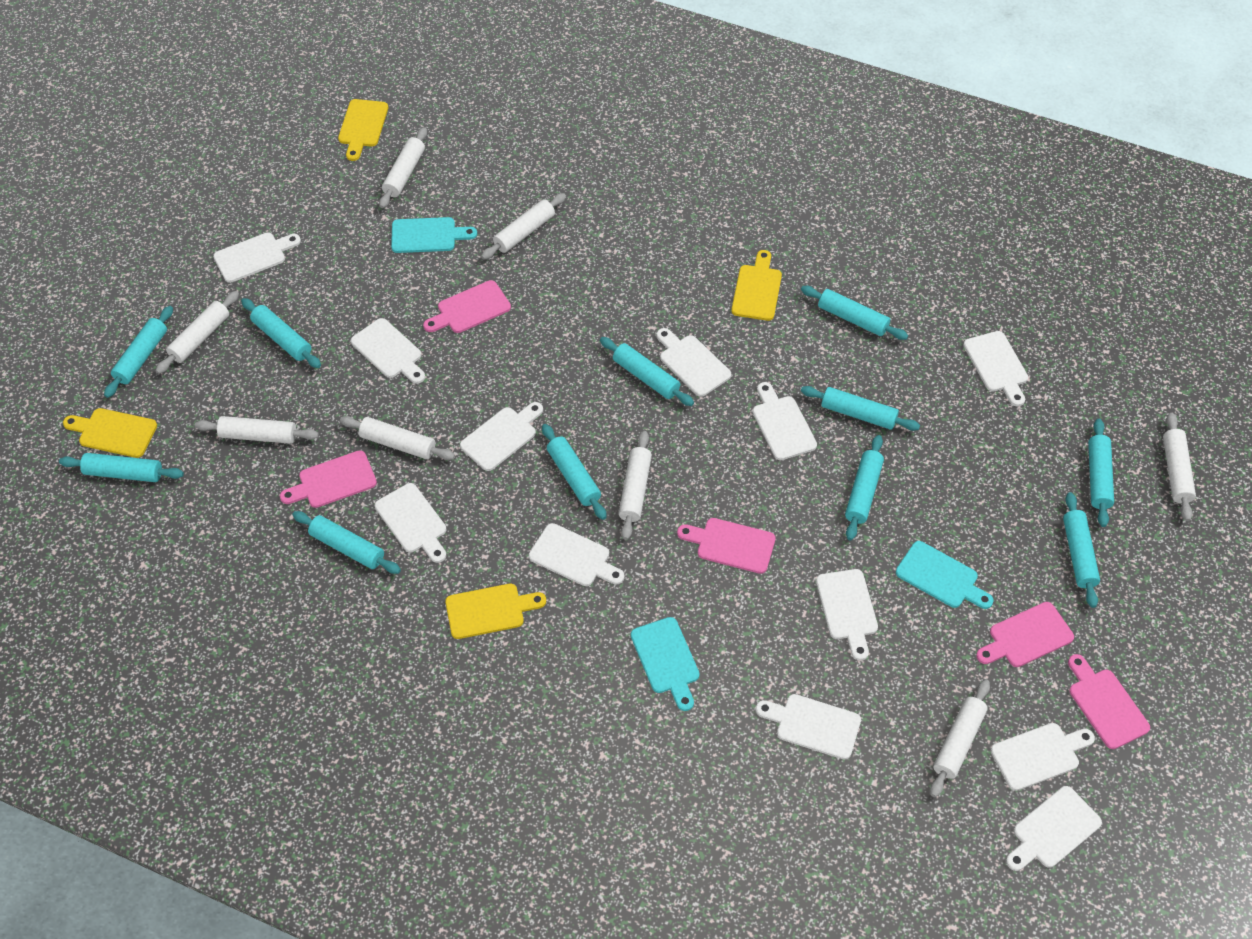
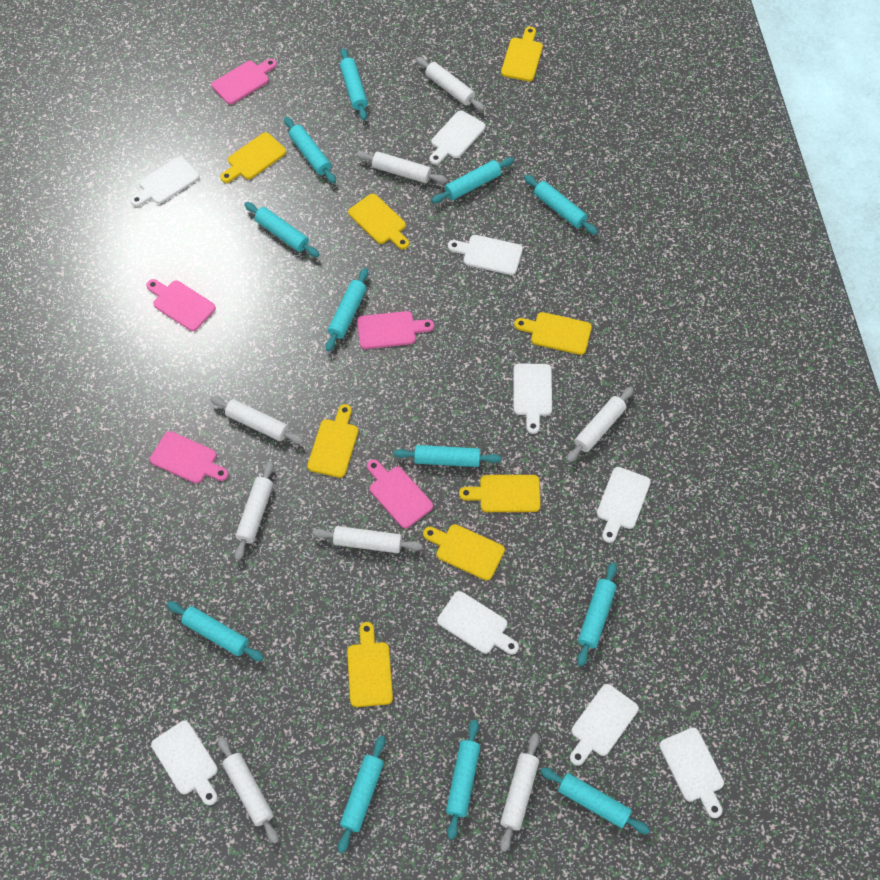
turquoise cutting board: [391,217,477,253] [631,617,699,711] [896,541,994,609] = 3 -> none = 0
turquoise rolling pin: [59,453,184,482] [104,306,173,398] [241,298,321,368] [292,511,401,574] [542,424,607,520] [600,337,694,406] [801,286,908,340] [801,386,920,431] [845,435,884,540] [1063,492,1100,608] [1088,419,1114,527] = 11 -> [167,602,264,661] [244,202,319,257] [284,117,336,184] [326,268,369,352] [338,735,385,853] [340,48,368,120] [394,445,501,467] [431,157,514,203] [446,719,480,840] [524,175,598,235] [540,768,650,834] [577,562,617,666] = 12
white cutting board: [213,232,301,283] [351,318,425,384] [375,483,446,563] [460,402,543,471] [529,523,625,586] [656,328,731,397] [753,382,817,460] [756,694,861,760] [816,569,878,661] [963,331,1028,406] [991,723,1095,791] [1006,786,1102,871] = 12 -> [131,156,199,207] [151,721,218,805] [430,110,486,165] [437,591,519,655] [448,235,523,275] [513,363,552,434] [570,684,639,766] [597,467,651,543] [659,728,724,818] = 9
yellow cutting board: [63,408,157,458] [338,99,388,161] [445,584,546,639] [731,250,782,321] = 4 -> [220,132,286,183] [307,404,358,478] [347,622,393,707] [348,194,409,250] [423,524,505,581] [459,475,541,512] [501,27,543,81] [514,312,592,355] = 8

